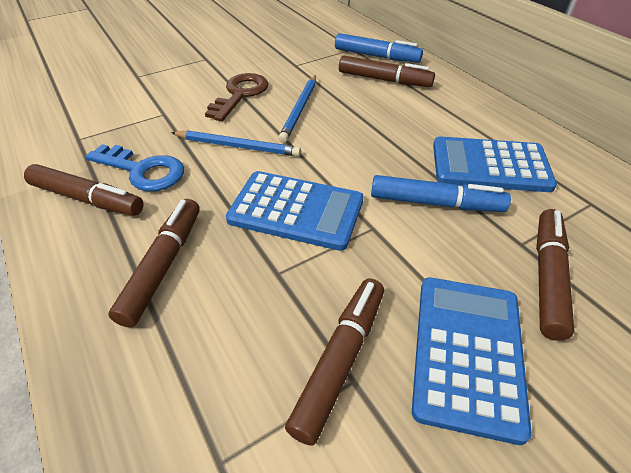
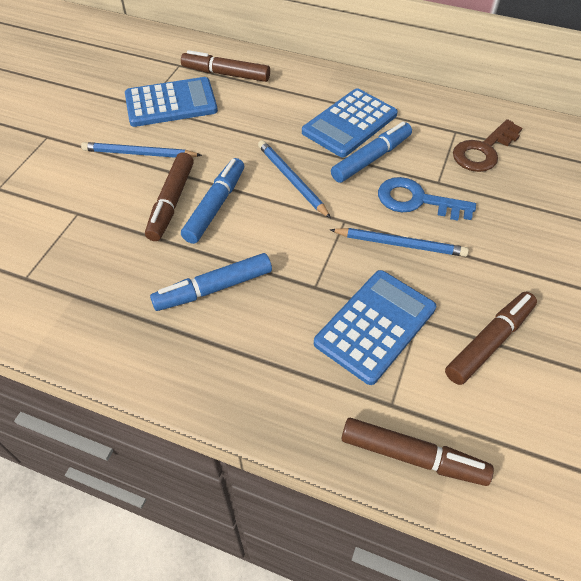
blue marker: [335,33,423,63] [371,175,511,212] = 2 -> [150,253,272,311] [181,158,244,244] [331,122,412,183] = 3
blue pencil: [171,130,301,156] [278,75,316,143] = 2 -> [81,142,202,158] [258,140,331,218] [330,228,469,257] = 3
brown marker: [24,164,144,216] [108,199,200,328] [285,278,384,445] [339,56,435,87] [536,209,574,341] = 5 -> [145,152,194,241] [181,50,270,82] [341,418,494,486] [445,292,537,385] = 4

